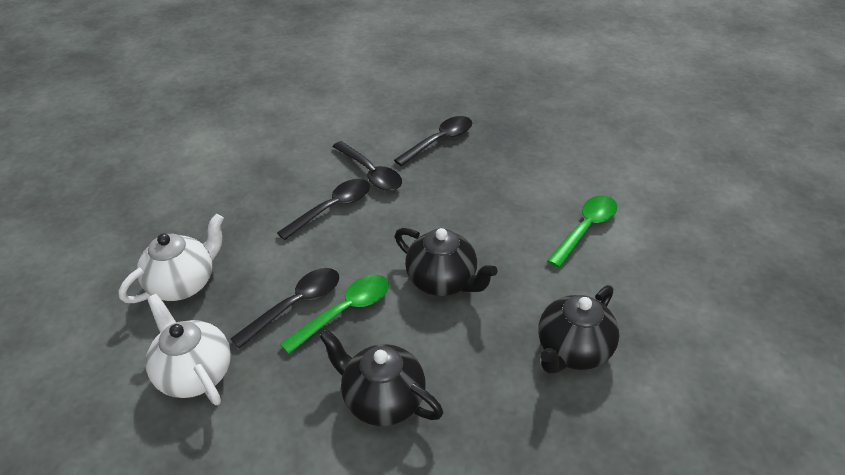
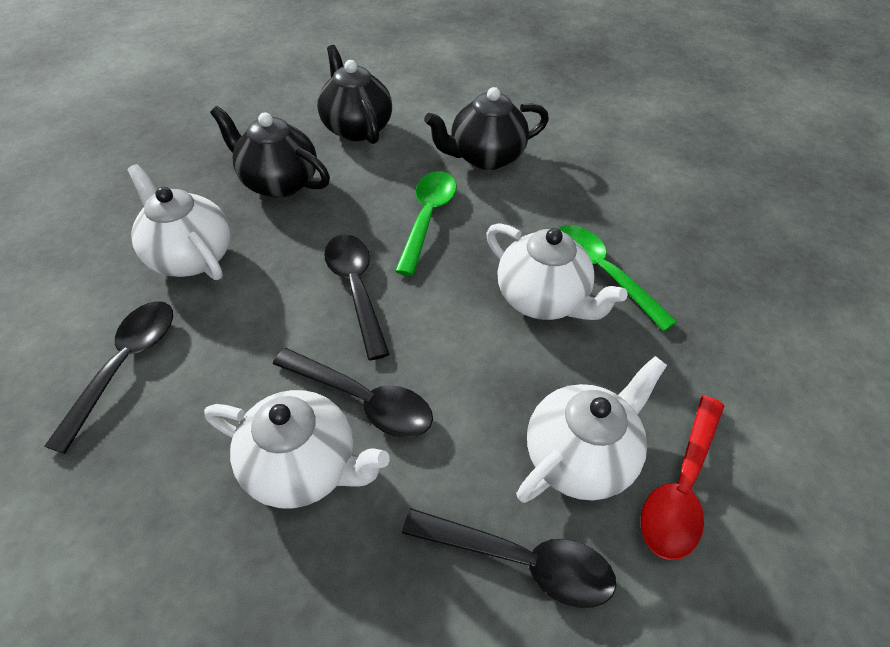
red spoon: none = 0 -> [641,395,724,560] = 1
white teapot: [119,214,224,303] [146,294,231,405] = 2 -> [127,164,230,280] [204,390,390,508] [486,223,628,320] [516,356,667,503] = 4

